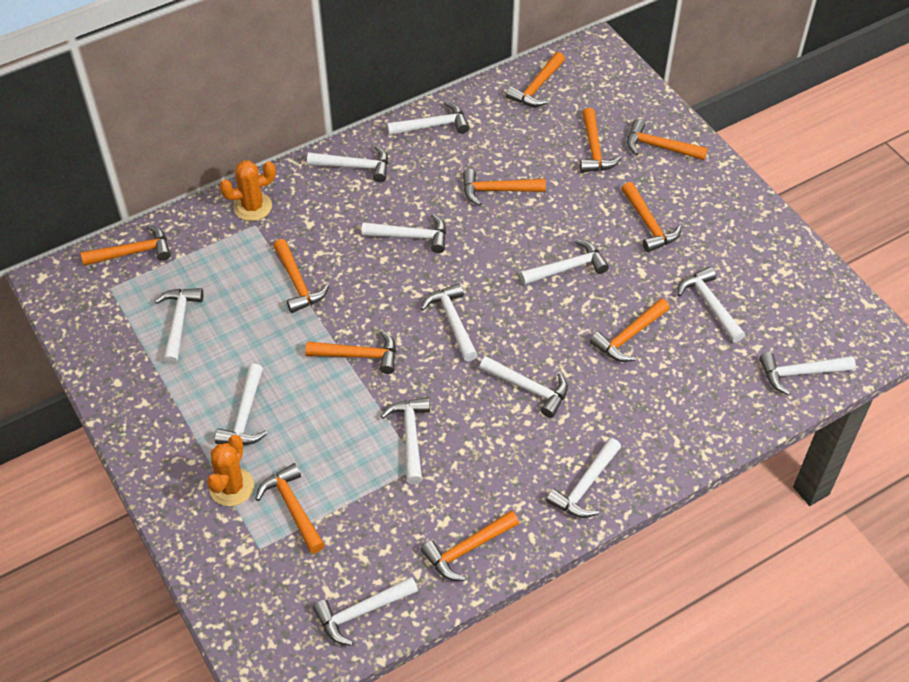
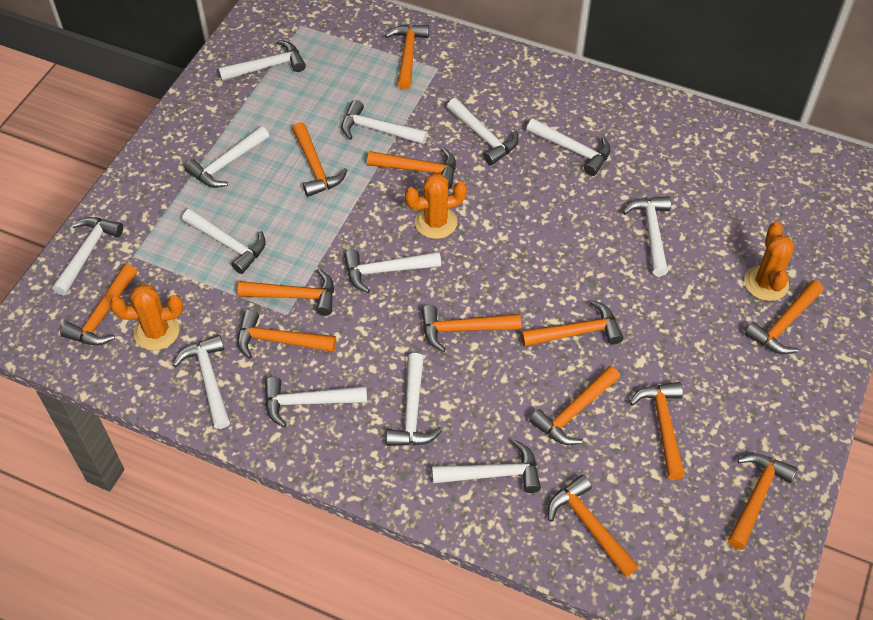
orange cactus: [207,435,254,506] [220,160,276,221] = 2 -> [110,284,183,351] [405,173,467,239] [744,222,795,301] = 3
orange hammer: [81,225,171,266] [256,463,325,553] [273,239,329,313] [305,330,396,374] [421,510,519,581] [463,169,546,206] [506,52,565,107] [580,108,622,173] [590,298,670,362] [622,182,682,252] [627,119,708,160] = 11 -> [60,264,137,346] [237,269,334,316] [237,310,336,359] [292,122,347,197] [367,148,456,189] [385,24,429,89] [421,305,521,352] [521,300,624,347] [529,366,620,445] [548,475,639,577] [629,382,685,480] [728,453,798,550] [744,280,824,354] = 13

